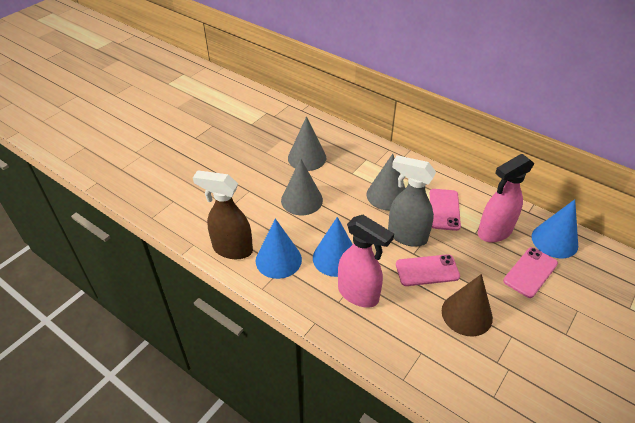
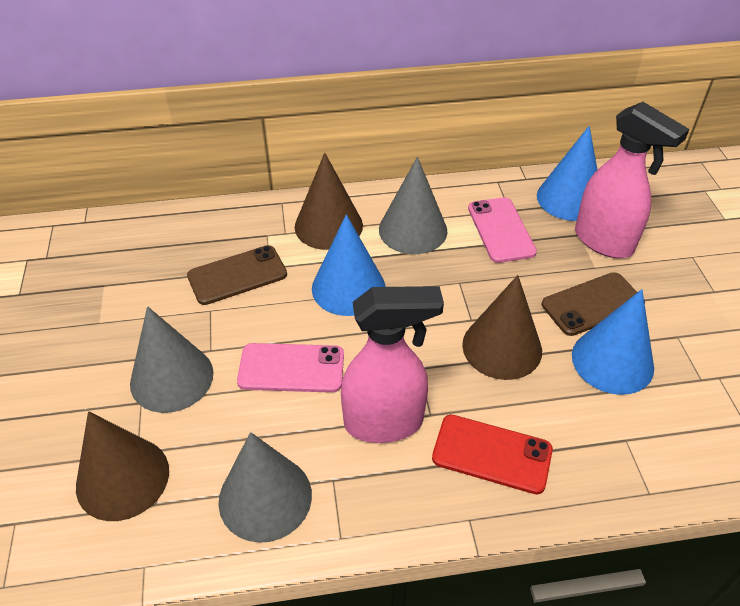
brown cone: [442,274,493,337] = 1 -> [76,411,169,521] [295,153,363,250] [462,275,542,380] = 3
brown phone: none = 0 -> [187,245,287,305] [542,272,645,336] = 2
brown spray bottle: [193,170,253,259] = 1 -> none = 0
grey spray bottle: [388,155,436,247] = 1 -> none = 0
pink phone: [396,254,460,286] [430,189,461,231] [503,247,558,298] = 3 -> [237,343,344,393] [468,197,537,263] = 2
red phone: none = 0 -> [432,415,553,494] = 1

